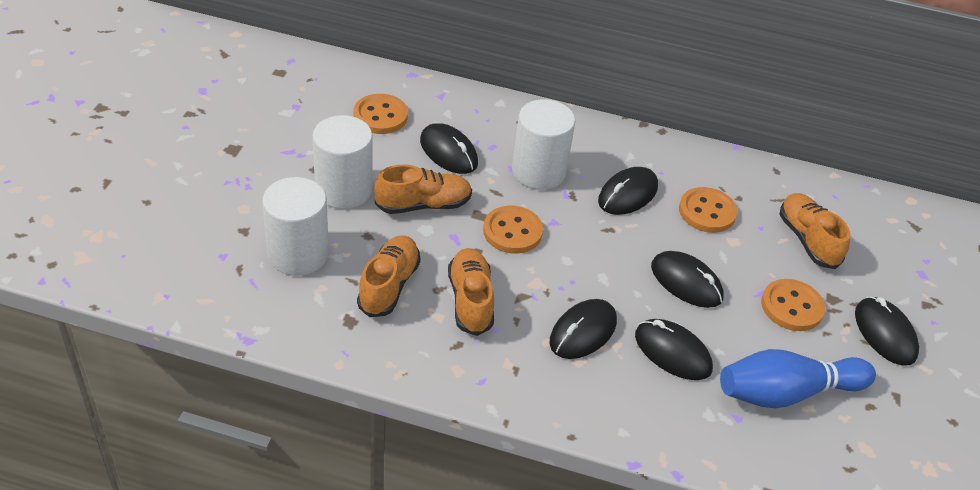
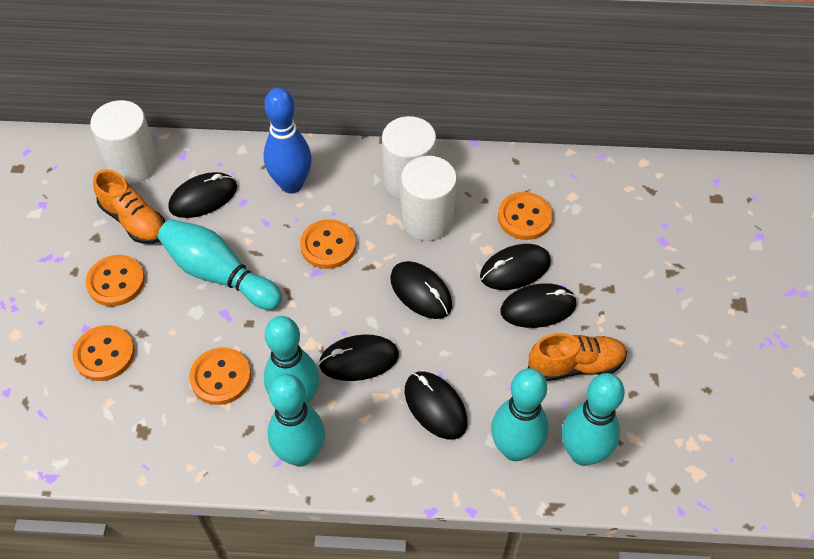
orange button: [353,94,408,134] [483,206,543,254] [679,187,737,233] [761,279,825,331] = 4 -> [72,325,135,381] [86,255,145,306] [189,347,251,405] [300,219,356,269] [498,192,553,240] = 5
orange shoe: [357,235,420,317] [374,164,472,214] [448,248,494,336] [780,193,850,269] = 4 -> [93,169,165,244] [528,333,627,381] = 2
turquoise bowling pin: none = 0 -> [158,219,282,310] [264,316,319,405] [267,374,325,467] [491,368,549,461] [562,373,625,466] = 5

